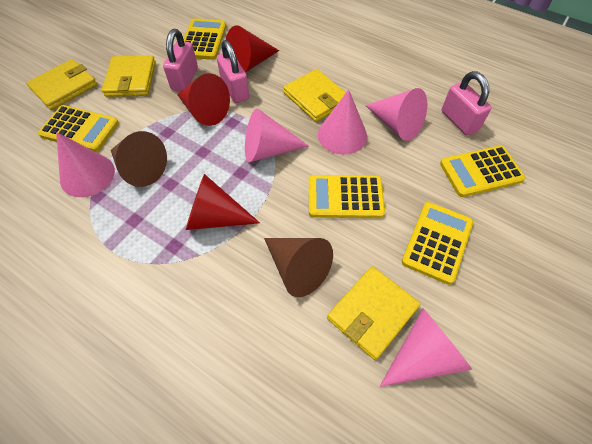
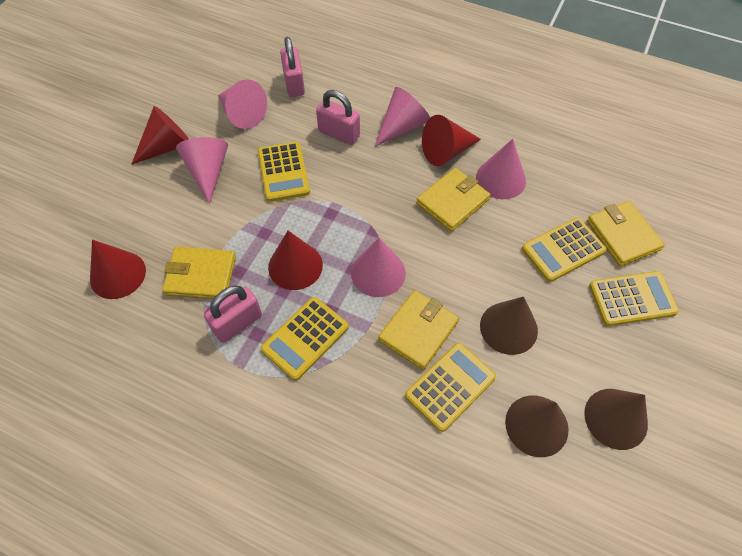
brown cone: [111,131,167,187] [264,238,333,297] = 2 -> [480,296,538,355] [505,395,569,457] [584,389,648,450] = 3
red cone: [178,73,230,126] [186,174,260,230] [226,25,279,73] = 3 -> [90,239,146,299] [131,106,189,165] [268,231,323,290] [422,115,481,166] = 4

